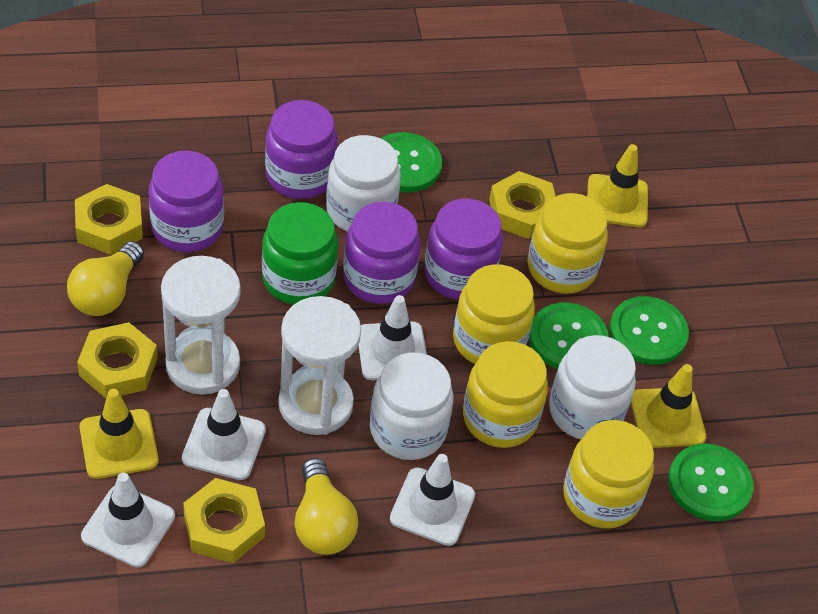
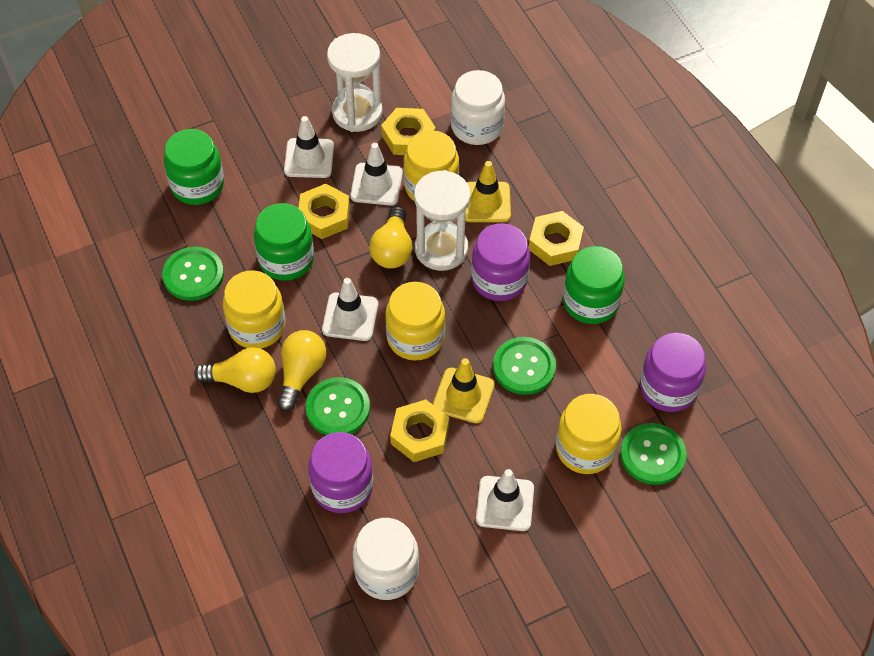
green jar: [262,202,338,305] = 1 -> [164,129,224,205] [254,203,314,281] [563,246,625,324] = 3
purple jar: [149,151,224,252] [265,100,338,199] [343,202,420,304] [425,199,503,300] = 4 -> [308,432,373,513] [471,223,530,301] [640,332,706,412] = 3
white jar: [326,135,401,232] [370,352,454,460] [549,335,636,439] = 3 -> [353,518,419,600] [451,70,505,145] = 2
yellow light bulb: [67,241,144,316] [294,458,358,555] = 2 -> [194,347,276,393] [278,330,326,411] [369,206,413,269] = 3
yellow traffic cone: [79,389,159,479] [587,144,648,227] [631,364,707,448] = 3 -> [433,358,495,424] [465,161,511,222] = 2

